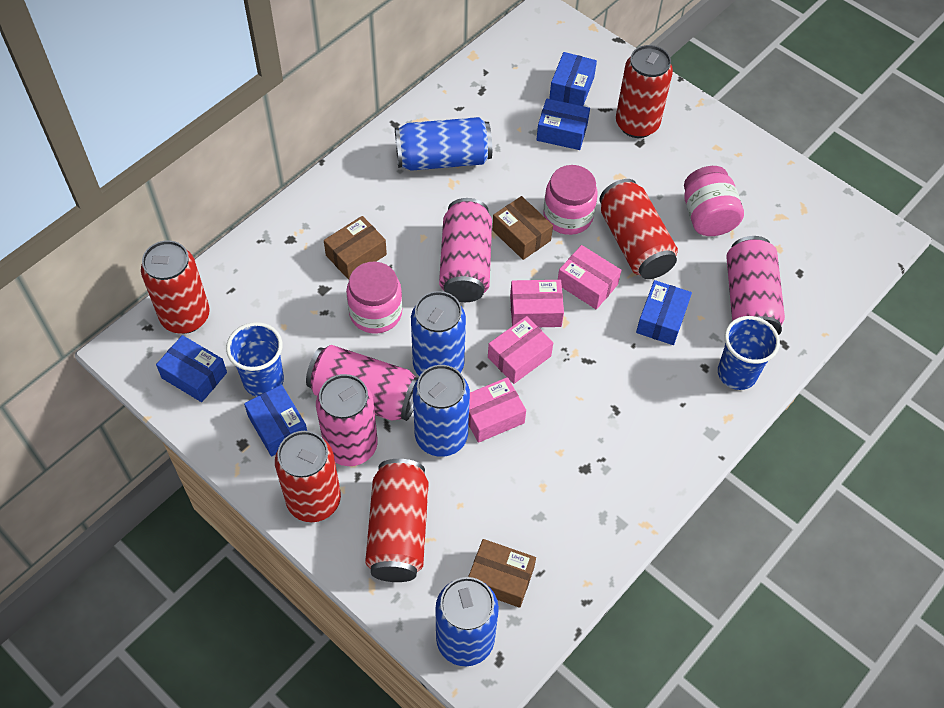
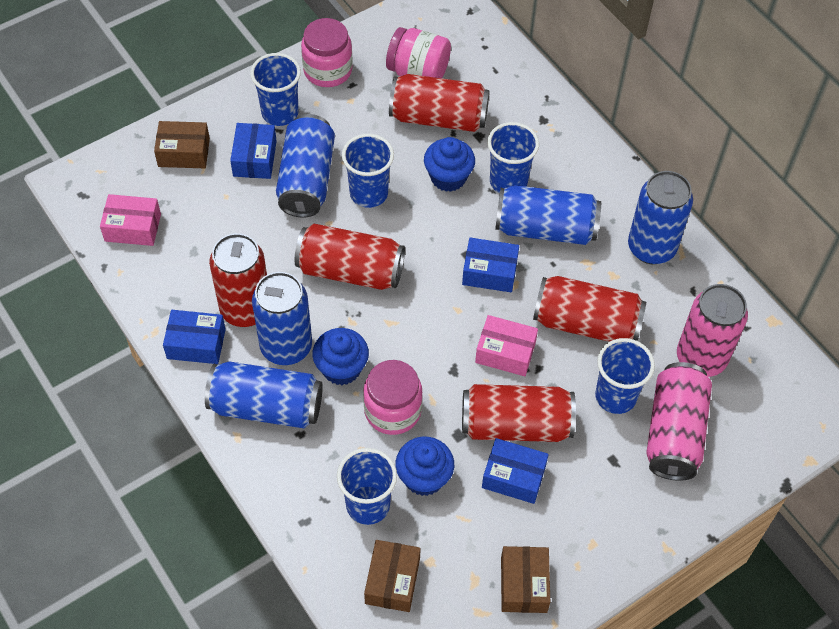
blue box: [156,335,227,402] [244,385,307,457] [536,99,590,150] [549,52,597,106] [636,280,692,345] = 5 -> [163,310,226,364] [230,123,277,179] [462,238,519,292] [482,438,549,504] = 4
blue can: [395,117,492,171] [411,291,466,376] [413,365,470,457] [436,577,499,666] = 4 -> [205,361,323,428] [252,272,312,365] [276,114,335,218] [495,185,601,245] [628,171,693,264] = 5
blue cup: [226,322,284,397] [718,316,780,390] = 2 -> [250,53,301,126] [337,448,397,525] [342,134,394,208] [487,122,539,193] [595,338,655,414] = 5
blue cupcake: none = 0 -> [312,328,369,385] [395,437,454,496] [424,137,475,192] = 3
pink box: [469,377,526,443] [488,316,553,384] [510,280,564,327] [558,245,621,309] = 4 -> [100,194,161,246] [475,315,538,376] = 2
pink can: [306,345,418,421] [316,374,378,466] [439,198,492,302] [726,236,785,335] = 4 -> [646,362,712,481] [677,284,748,377] = 2

